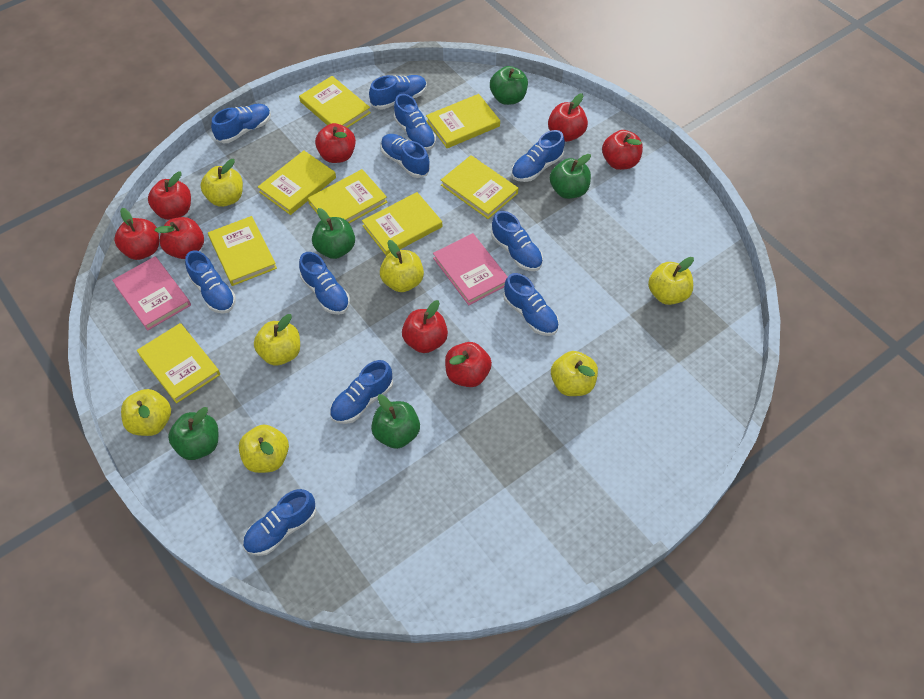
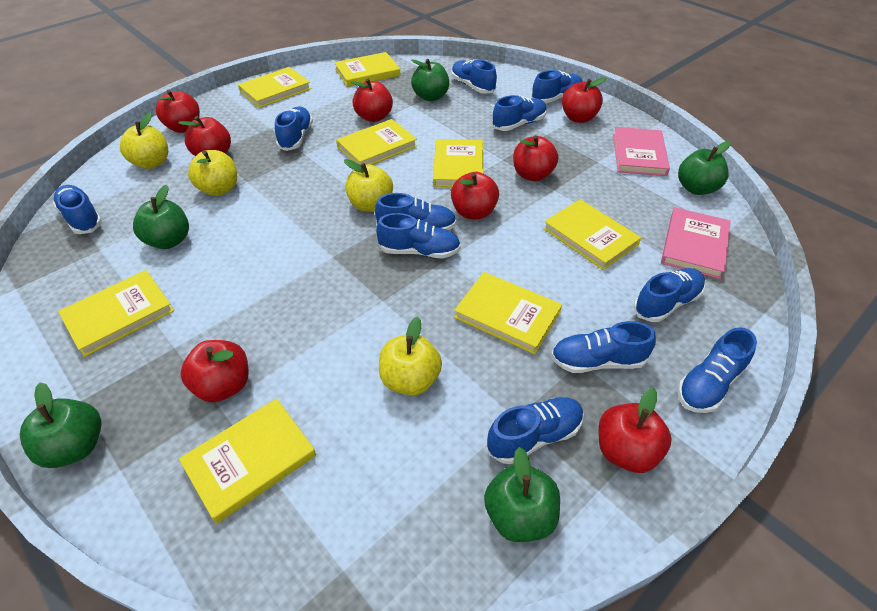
yellow apple: [121,389,171,436] [201,159,243,207] [239,425,289,473] [254,314,300,366] [380,240,424,292] [551,351,598,396] [648,257,694,305] = 7 -> [120,112,168,169] [188,150,237,196] [344,159,393,212] [379,317,442,395] = 4

